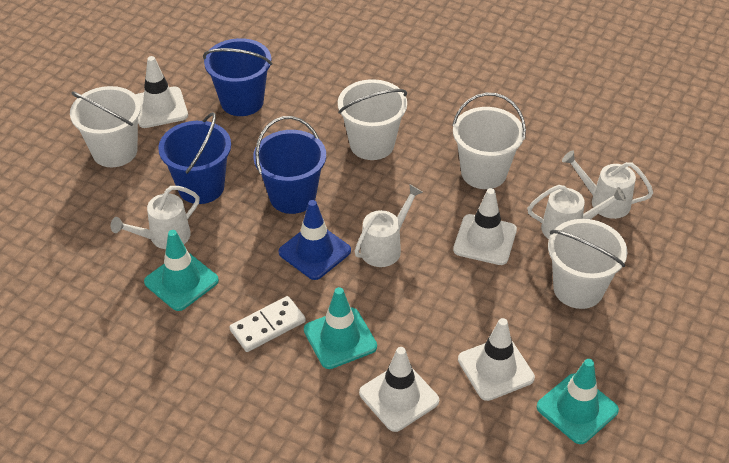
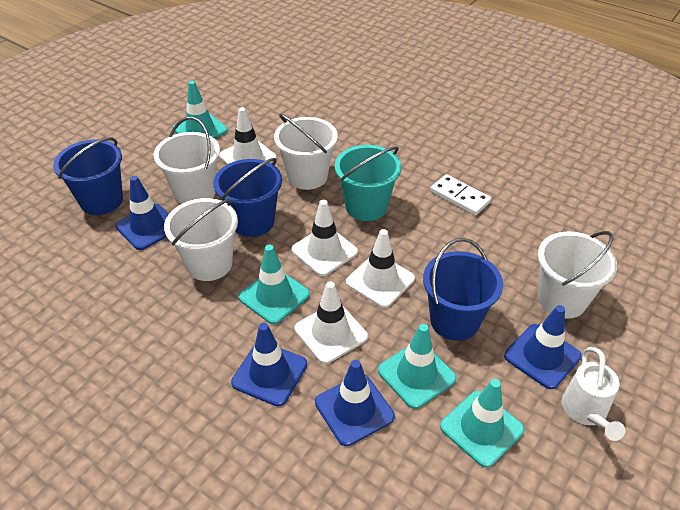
blue traffic cone: [279,200,351,280] = 1 -> [115,176,169,250] [231,323,307,406] [315,360,395,446] [504,305,582,389] = 4
turquoise bucket: none = 0 -> [335,145,401,221] = 1
turquoise traffic cone: [144,230,219,311] [304,287,377,369] [537,359,619,444] = 3 -> [173,81,228,139] [239,245,310,324] [378,324,457,409] [440,379,524,468] = 4
white watering can: [111,186,200,249] [354,184,423,267] [527,185,626,239] [562,150,653,219] = 4 -> [562,347,625,441] = 1

